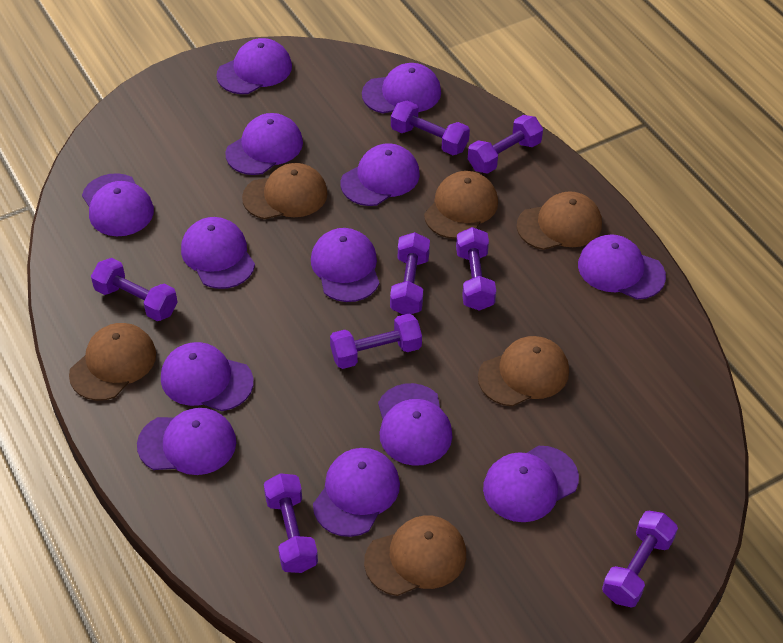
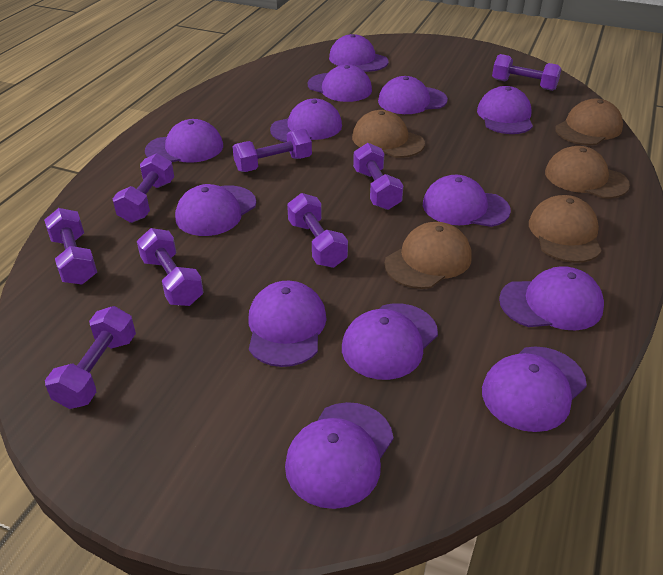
brown cap: [69,323,156,401] [242,163,328,219] [364,515,466,596] [424,171,498,239] [478,336,569,407] [517,191,602,250] = 6 -> [352,110,425,158] [384,222,472,289] [529,195,602,263] [545,146,630,199] [555,99,623,145] = 5

